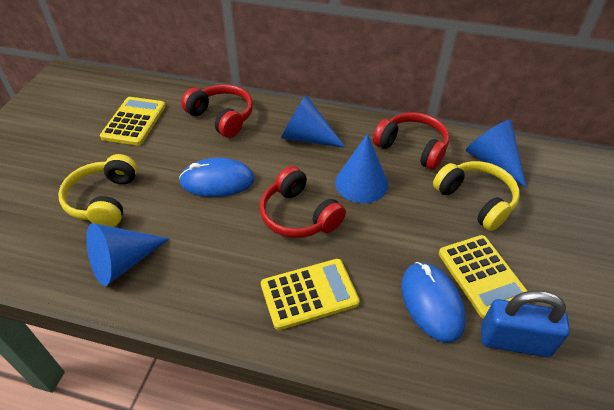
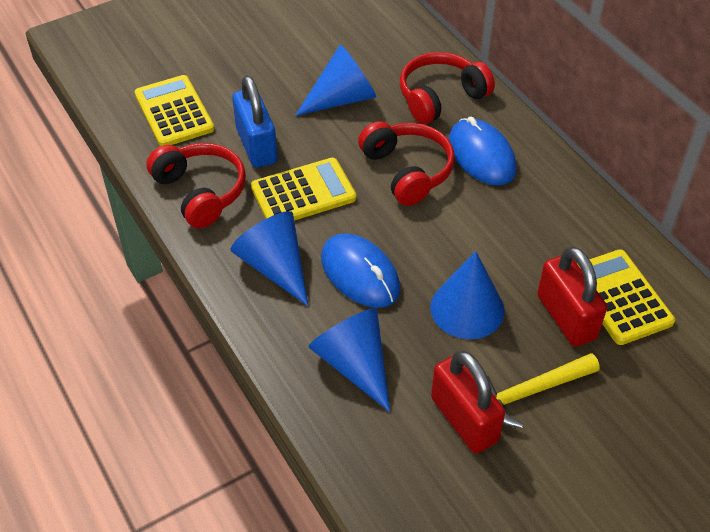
red padlock: none = 0 -> [431,351,505,453] [537,247,607,347] = 2
yellow hammer: none = 0 -> [487,353,600,428] = 1
yellow headphones: [58,154,137,227] [433,161,520,231] = 2 -> none = 0

